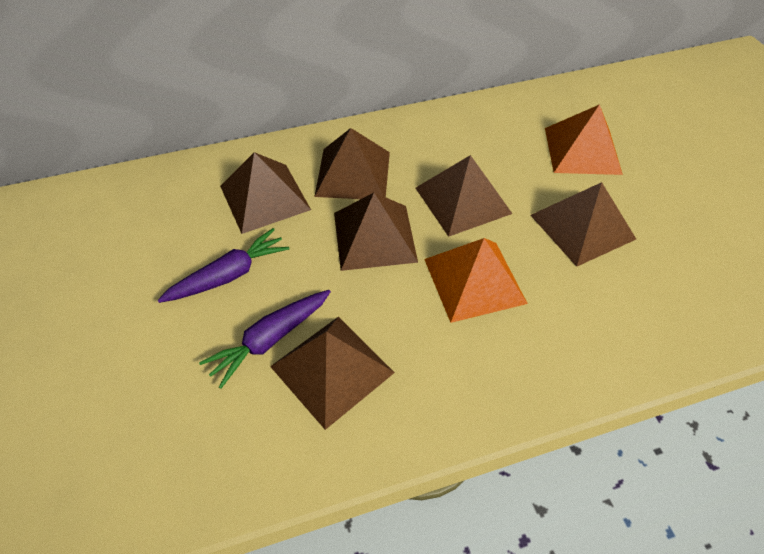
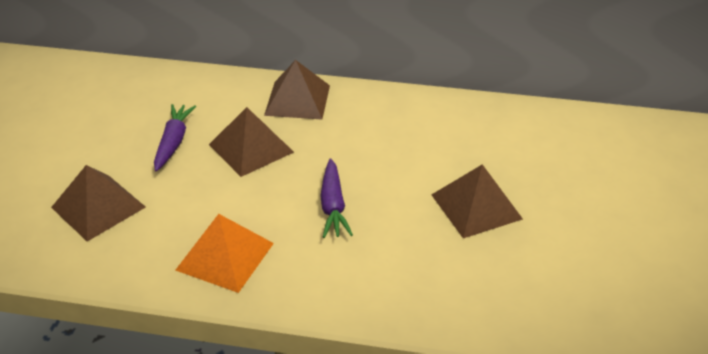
brown pyramid: [220,152,311,234] [270,316,395,430] [314,128,390,199] [334,193,418,271] [416,155,513,237] [530,182,636,267] = 6 -> [51,165,146,241] [209,107,294,177] [264,60,330,120] [431,164,523,238] = 4
orange pyramid: [424,238,528,323] [545,104,623,175] = 2 -> [176,214,274,293] = 1

